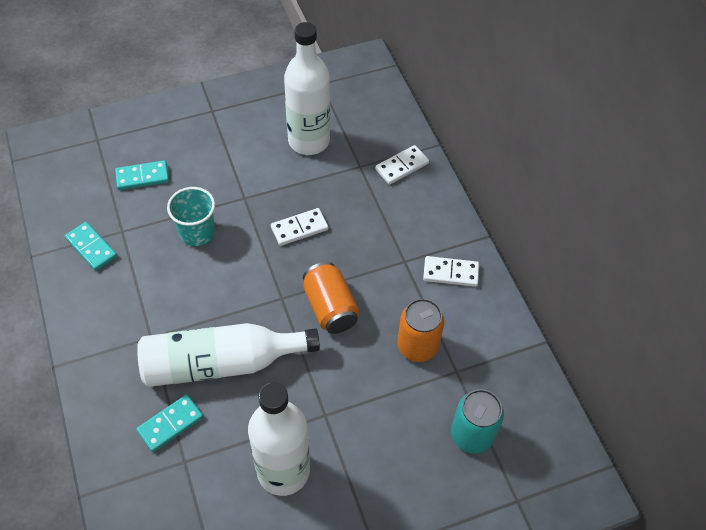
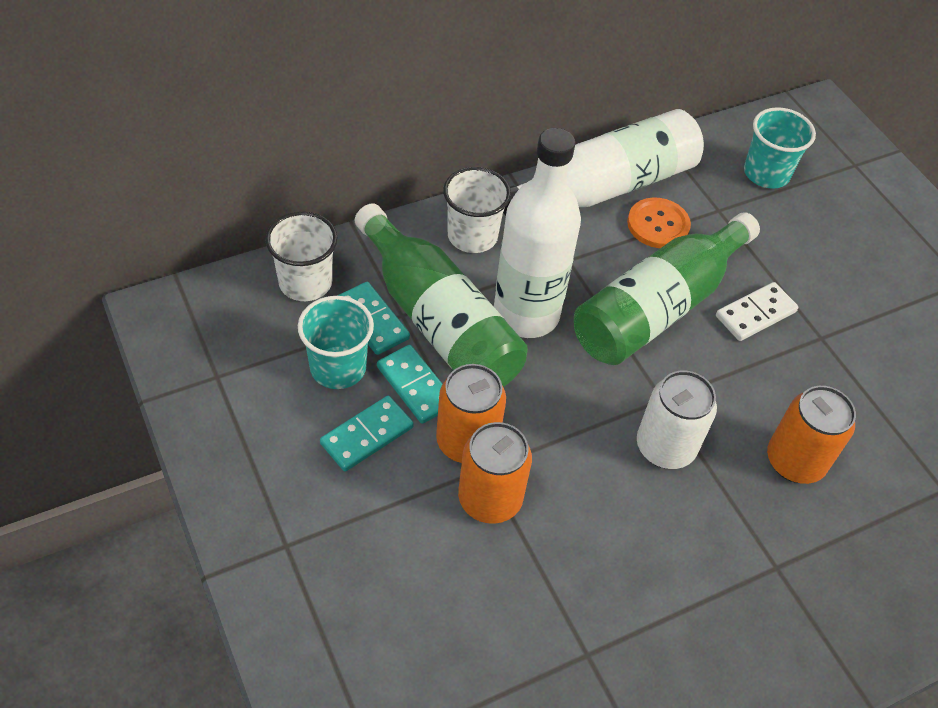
green bottle: none = 0 -> [355,203,528,387] [574,212,760,365] = 2
orange button: none = 0 -> [627,198,691,248] = 1
orange can: [303,262,359,334] [397,298,444,362] = 2 -> [436,364,506,463] [458,422,532,524] [767,386,856,484] = 3
turquoise can: [451,389,504,453] = 1 -> none = 0
turquoise cup: [167,187,215,246] = 1 -> [298,296,374,389] [744,107,816,189] = 2
white bottle: [137,323,320,387] [248,382,310,496] [284,22,330,155] = 3 -> [494,128,581,338] [503,109,704,215] = 2
white can: none = 0 -> [637,371,717,469] = 1
white cup: none = 0 -> [265,212,338,301] [443,167,511,253] = 2
white domino: [271,208,328,246] [375,145,429,185] [423,256,479,287] = 3 -> [716,282,798,341] = 1

